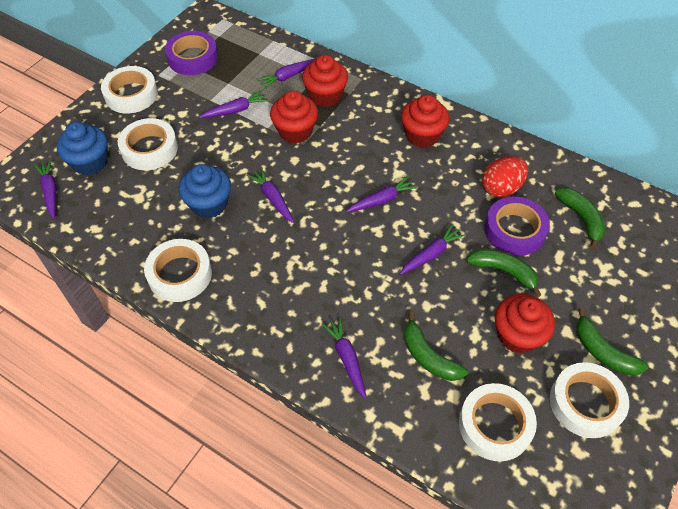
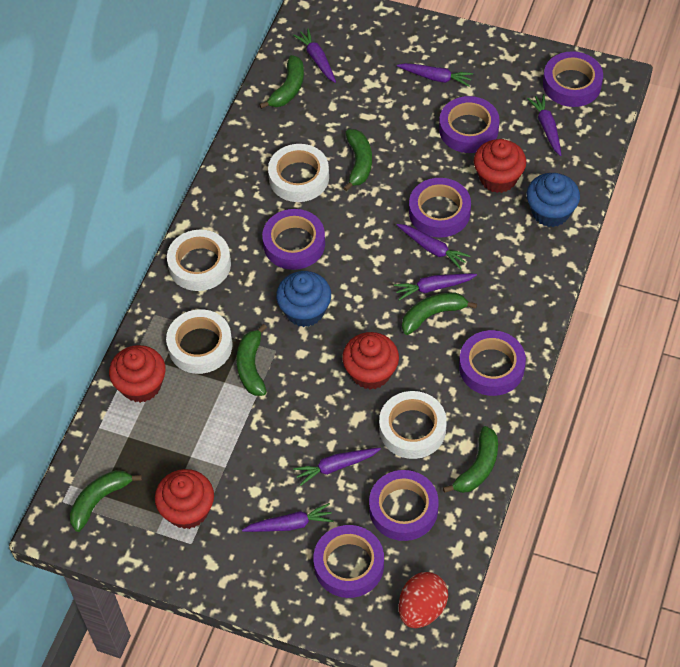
green banana: [404,312,468,381] [466,249,542,297] [555,188,605,249] [576,308,648,376] = 4 -> [70,470,142,532] [236,324,267,396] [259,55,304,109] [343,129,372,191] [402,293,477,335] [443,426,498,493] = 6
purple tape: [165,31,218,75] [484,196,550,256] = 2 -> [262,209,325,270] [313,525,384,598] [369,470,439,541] [409,178,471,237] [439,96,500,153] [459,330,526,396] [543,51,603,107] = 7
white tape: [101,66,158,114] [118,118,178,170] [144,239,212,302] [459,383,537,461] [550,362,629,438] = 5 -> [166,309,233,374] [167,230,231,291] [268,144,329,202] [379,391,447,459] = 4

